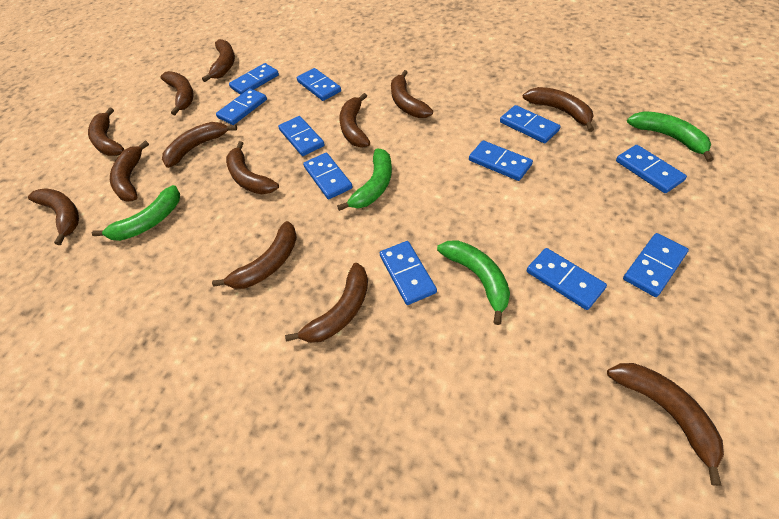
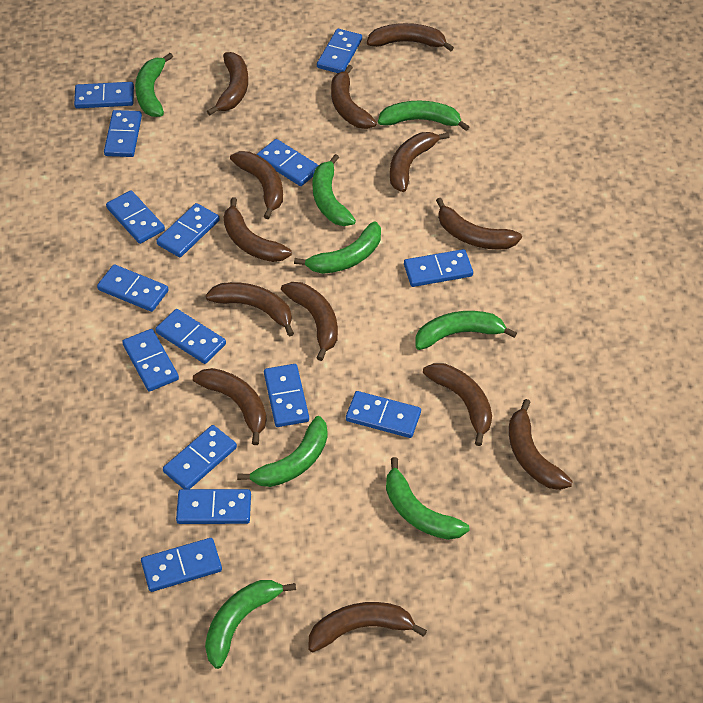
blue domino: [216,88,267,125] [229,63,279,95] [278,116,325,156] [297,68,341,101] [303,153,353,199] [380,241,437,305] [469,141,533,181] [500,105,560,143] [527,248,607,310] [616,145,687,193] [623,233,689,297] = 11 -> [74,82,134,109] [97,264,168,312] [104,110,142,157] [106,190,165,244] [122,329,179,392] [141,538,222,592] [155,309,226,364] [156,203,220,257] [163,425,237,489] [176,489,251,524] [257,139,319,186] [264,364,309,427] [317,29,362,73] [346,391,421,438] [404,249,473,287] = 15
green banana: [92,185,180,241] [337,149,392,211] [437,240,510,325] [627,111,714,162] = 4 -> [135,53,173,117] [205,580,296,669] [237,416,328,487] [294,221,381,274] [312,154,356,226] [378,100,469,131] [386,457,469,540] [415,311,517,350] = 8

